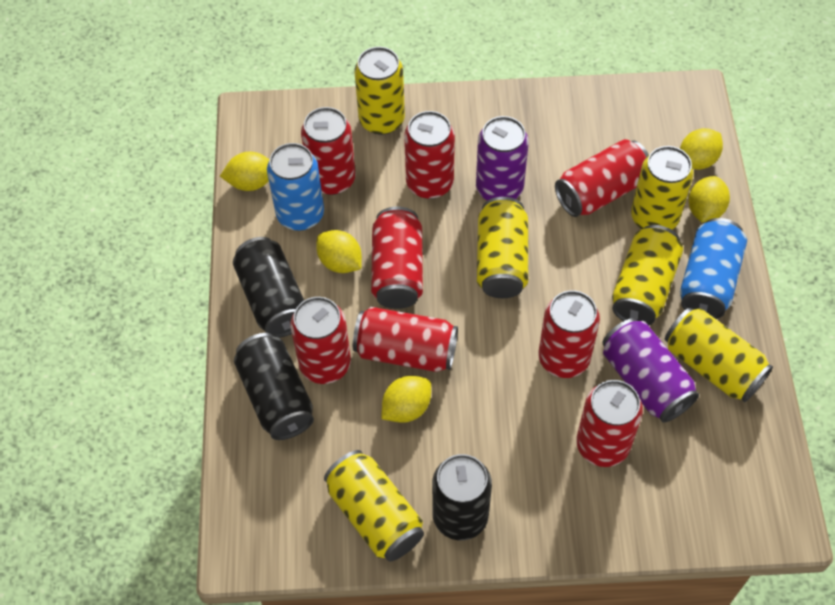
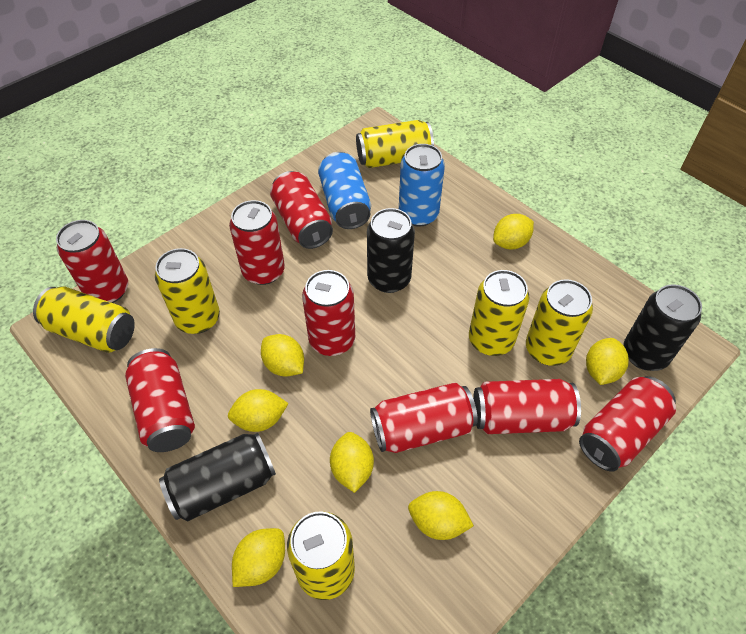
purple can: [476,116,529,201] [602,318,699,423] = 2 -> none = 0
yellow lemon: [220,152,270,191] [316,230,362,273] [381,376,431,423] [680,128,723,170] [688,176,730,222] = 5 -> [228,389,289,432] [232,528,285,587] [261,334,304,377] [330,432,374,493] [408,491,474,540] [493,214,534,249] [586,338,629,385] = 7

